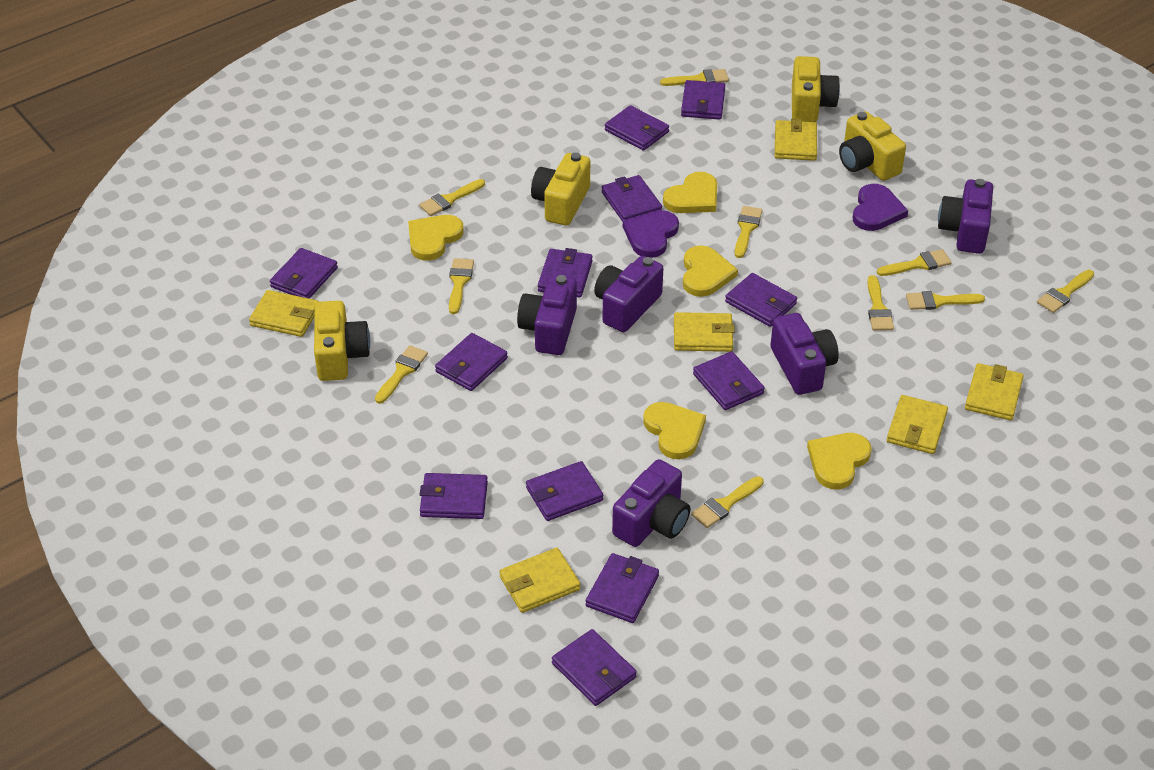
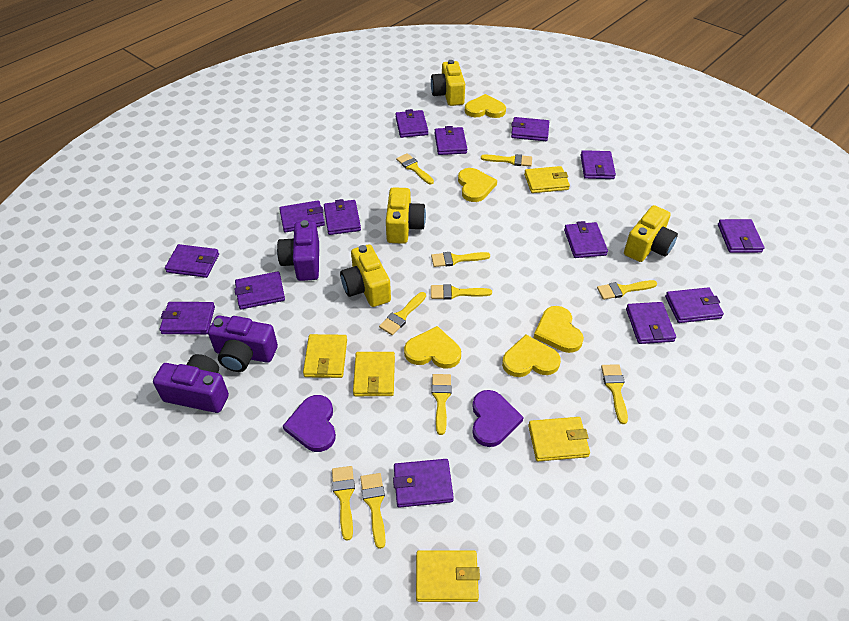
purple camera: [517,275,577,355] [594,256,663,332] [612,459,690,547] [770,313,839,395] [938,179,993,254] = 5 -> [153,354,229,413] [208,315,278,372] [277,220,319,281] = 3
purple wallet: [270,248,338,299] [419,473,488,519] [435,333,508,391] [526,461,603,521] [538,248,593,297] [552,629,637,706] [586,553,659,623] [602,175,662,222] [605,105,669,151] [681,80,725,120] [693,351,765,410] [725,273,797,327] = 12 -> [160,302,215,334] [165,244,219,278] [234,271,285,310] [279,200,325,232] [324,199,361,235] [393,459,454,508] [395,109,428,138] [435,126,467,155] [511,117,549,141] [564,221,608,258] [581,150,616,179] [626,302,676,344] [665,287,724,323] [718,219,764,253] = 14
yellow wallet: [249,290,319,337] [499,548,580,613] [674,312,735,352] [775,118,817,161] [887,395,948,454] [965,363,1023,420] = 6 -> [303,334,347,378] [353,352,395,396] [416,550,480,602] [524,166,570,193] [528,417,590,461] = 5

